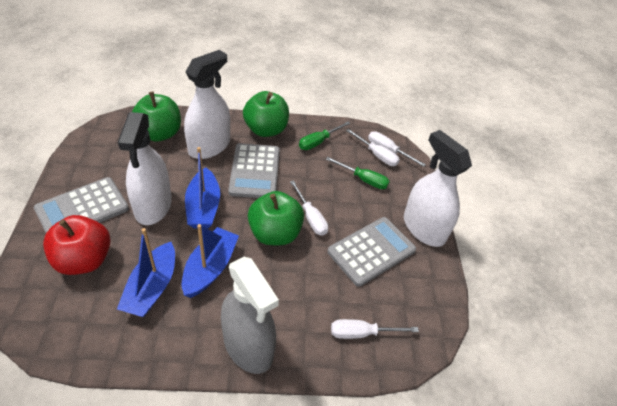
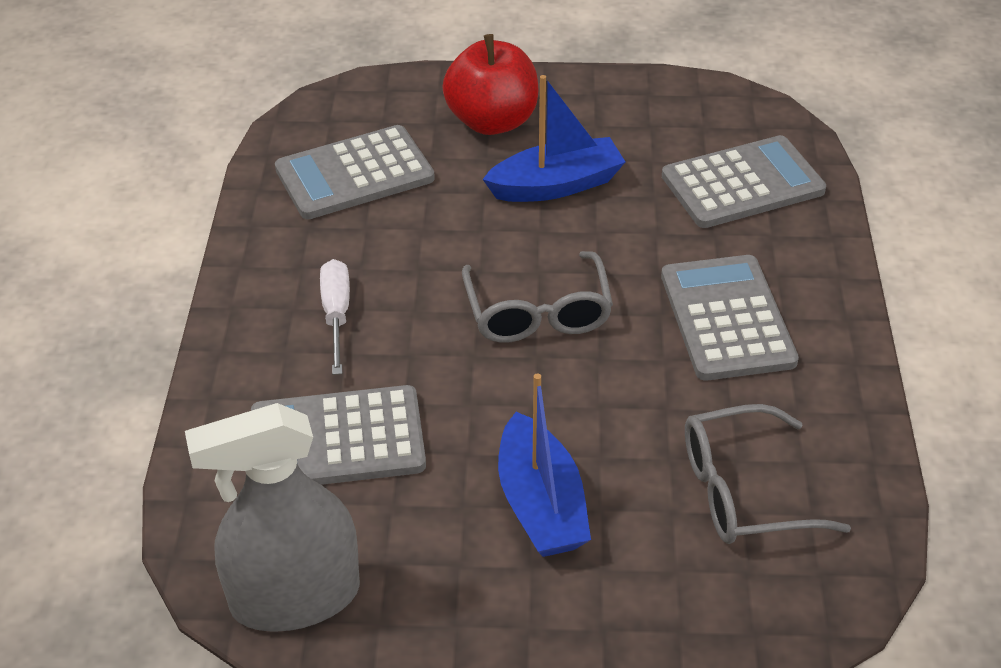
blue boat: [117,228,175,317] [182,224,239,298] [185,147,220,228] = 3 -> [483,75,625,202] [498,373,591,557] = 2
green apple: [132,92,181,142] [243,91,289,137] [248,191,304,245] = 3 -> none = 0
green screwdriver: [299,122,350,150] [326,157,390,189] = 2 -> none = 0
grey calculator: [34,177,129,233] [228,143,280,198] [327,217,416,287] = 3 -> [251,385,426,485] [275,125,435,219] [661,255,799,381] [662,135,826,228] = 4
grey glasses: none = 0 -> [462,251,613,343] [685,404,851,544] = 2
white screwdriver: [290,180,328,236] [331,319,419,339] [346,129,400,166] [368,131,426,167] = 4 -> [320,259,350,375] = 1
white spray bottle: [118,112,172,225] [184,50,230,159] [404,130,472,247] = 3 -> none = 0

